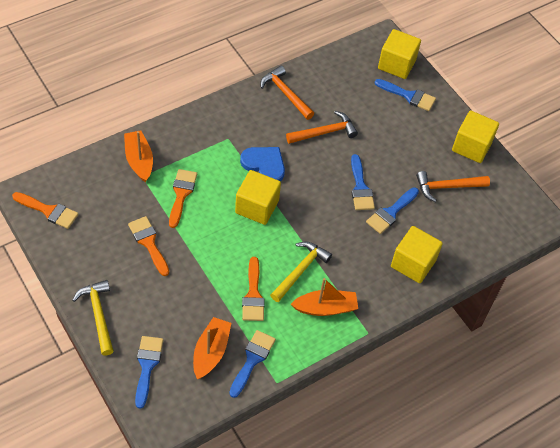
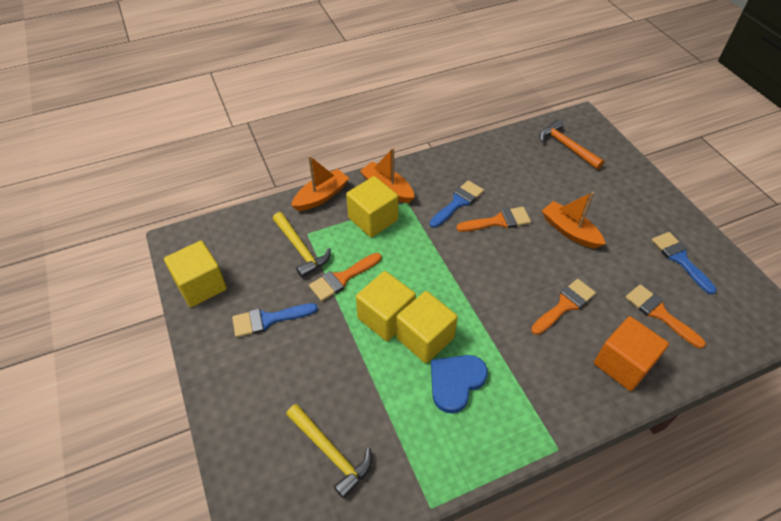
blue brush: [135,336,163,409] [229,330,276,398] [351,154,375,210] [366,187,419,234] [375,79,436,111] = 5 -> [232,303,318,337] [430,180,484,228] [652,232,717,294] = 3
orange cube: none = 0 -> [594,316,669,391] = 1
orange hammer: [260,65,314,120] [286,111,358,144] [416,171,490,202] = 3 -> [540,120,604,169] = 1

